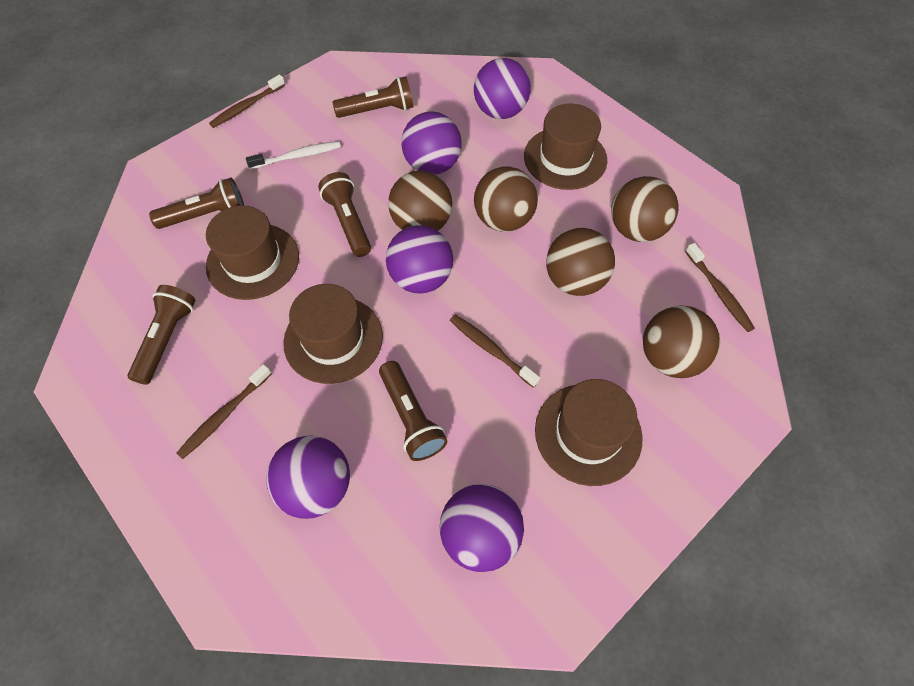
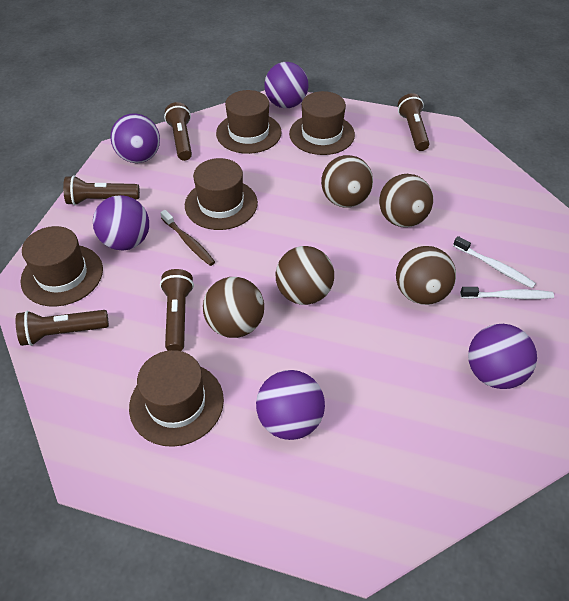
brown hat: [206,206,299,300] [283,284,383,384] [524,103,607,190] [535,379,643,486] = 4 -> [20,226,103,307] [129,350,224,447] [185,158,258,230] [216,90,282,154] [289,91,355,155] = 5
brown toothbrush: [176,364,272,459] [209,74,285,128] [450,315,540,388] [685,243,755,332] = 4 -> [160,210,215,266] = 1
white toothbrush: [246,141,341,169] = 1 -> [453,236,536,288] [460,287,554,299] = 2

